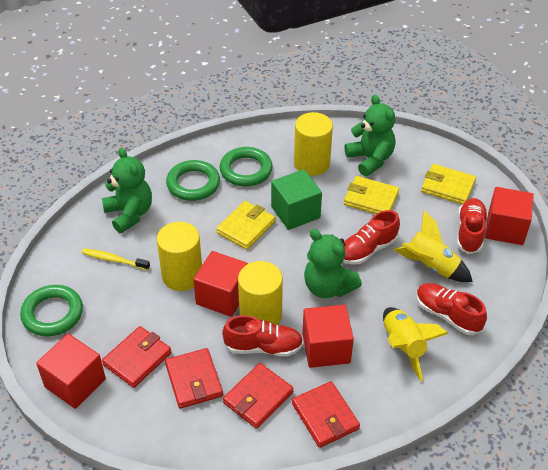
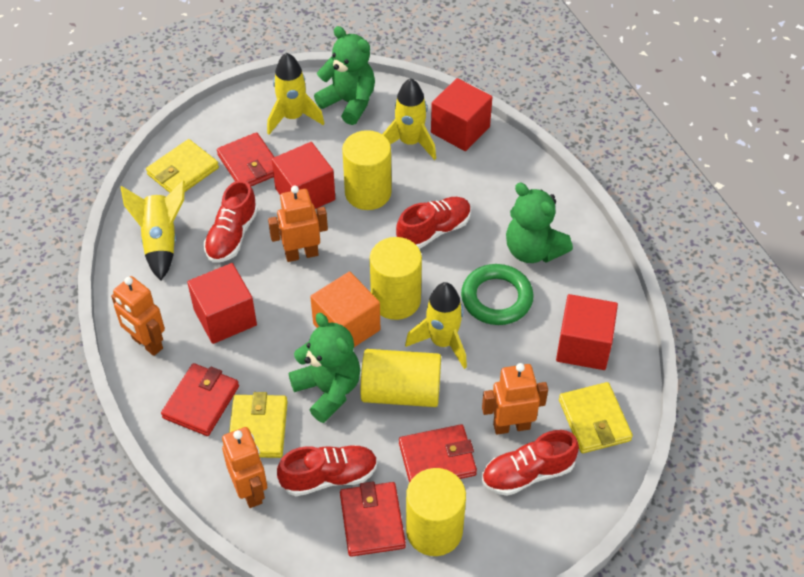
green cube: [271,169,322,230] = 1 -> none = 0
green ring: [20,285,83,337] [166,160,220,201] [220,147,273,187] = 3 -> [461,264,534,325] = 1
orange cube: none = 0 -> [310,271,380,347] = 1
orange robot: none = 0 -> [111,276,165,356] [222,427,267,508] [268,186,328,262] [482,363,548,435] = 4
yellow cylinder: [157,222,202,291] [238,261,283,325] [294,112,333,176] = 3 -> [342,130,392,210] [361,349,441,407] [370,237,422,320] [406,468,466,556] = 4
yellow rocket: [383,307,448,381] [394,211,473,282] = 2 -> [121,181,185,281] [267,52,325,134] [382,78,436,160] [405,282,467,369] = 4
yellow toothbrush: [82,248,150,270] = 1 -> none = 0

